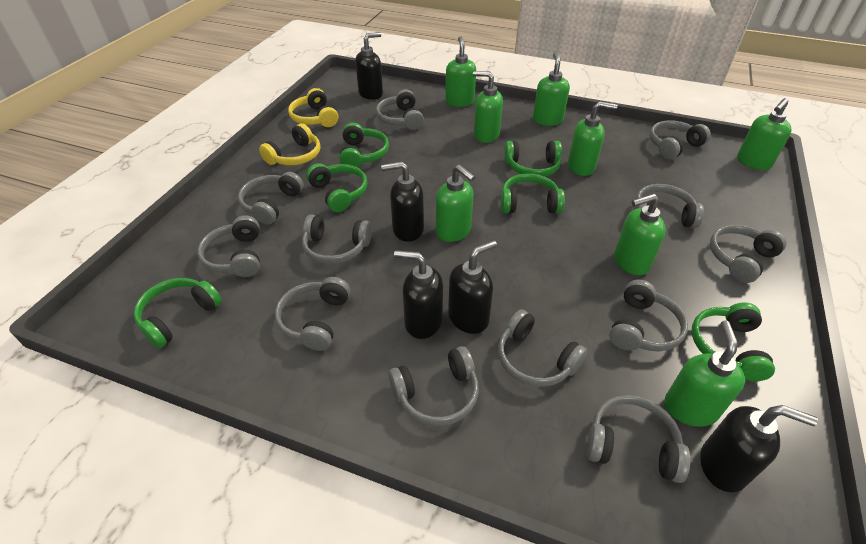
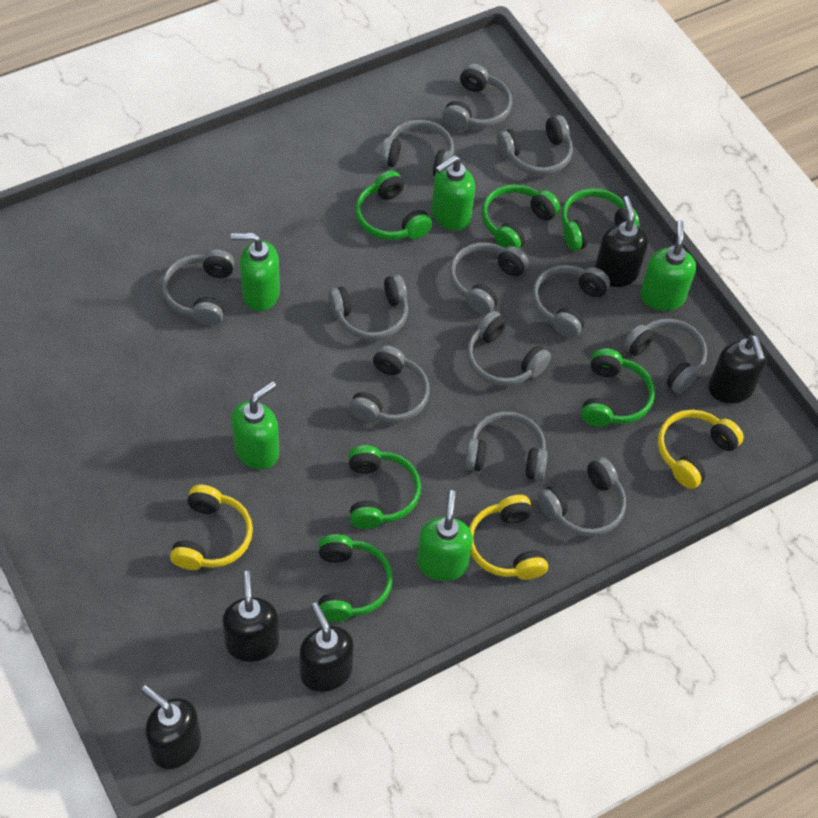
green soap dispenser: [436,164,475,242] [445,36,476,107] [473,71,503,143] [533,53,570,126] [568,101,618,176] [614,193,666,275] [665,320,745,427] [737,98,792,170] = 8 -> [231,233,280,311] [232,381,279,469] [417,490,473,581] [432,155,475,231] [640,220,696,311] = 5
yellow headphones: [259,123,320,165] [288,88,338,127] = 2 -> [170,485,253,570] [469,495,548,580] [658,410,744,489] = 3

